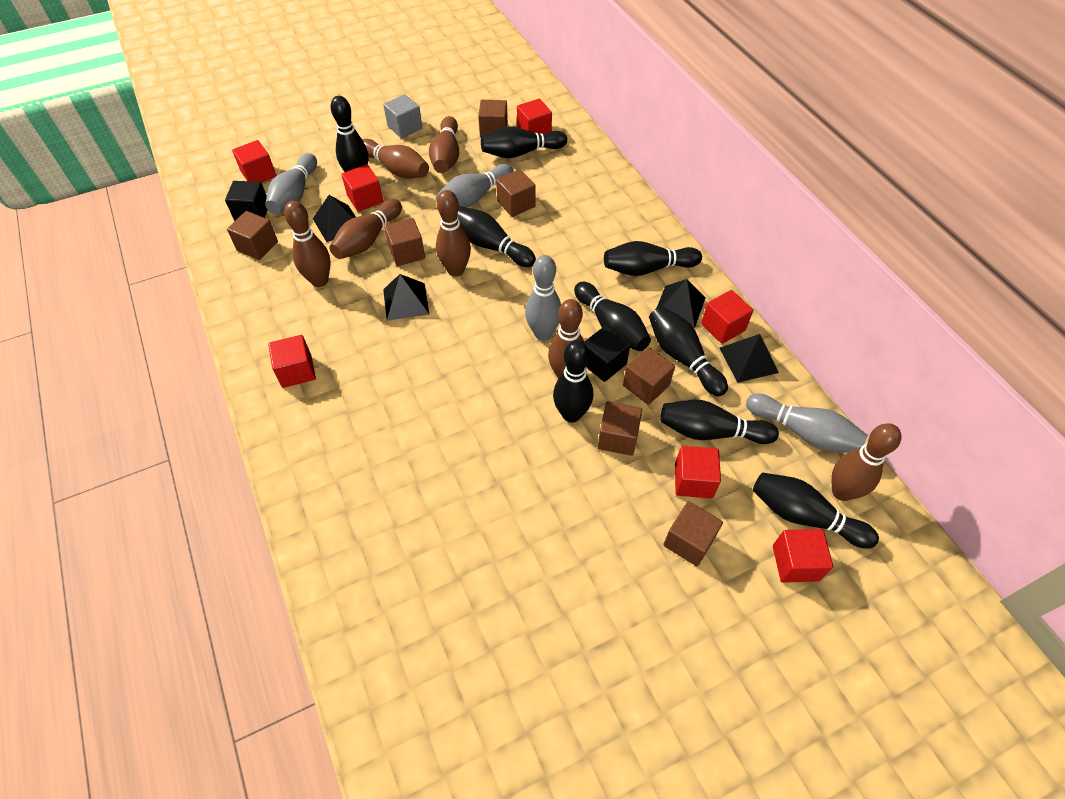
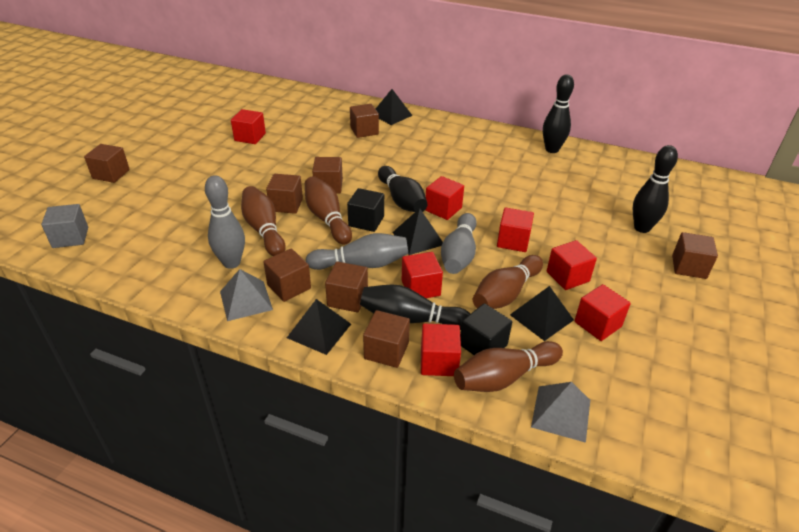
black bowling pin: [331,96,368,172] [457,206,536,267] [481,126,567,158] [553,340,593,423] [574,282,651,351] [604,241,702,276] [649,306,728,396] [660,400,779,444] [753,473,879,549] = 9 -> [360,284,470,330] [378,166,427,212] [543,75,574,153] [633,145,678,233] = 4
brown bowling pin: [284,201,331,287] [329,199,402,259] [362,139,429,178] [429,116,459,173] [436,190,471,277] [548,299,585,379] [832,423,901,501] = 7 -> [241,186,286,256] [305,176,352,245] [454,341,563,392] [473,255,543,309] = 4
brown cube: [227,211,278,260] [384,218,425,266] [478,100,508,138] [496,169,536,217] [598,401,642,456] [623,347,675,405] [663,501,723,566] = 7 -> [84,144,130,183] [264,249,311,302] [266,174,303,214] [312,157,343,194] [325,262,368,312] [350,104,379,138] [363,310,410,368] [672,232,718,279] = 8
grey bowling pin: [265,153,317,214] [436,164,514,208] [525,255,561,340] [746,394,868,453] = 4 -> [205,175,245,269] [306,233,408,270] [441,213,477,274] = 3
grey pyramid: none = 0 -> [220,269,273,321] [531,382,590,443] = 2

